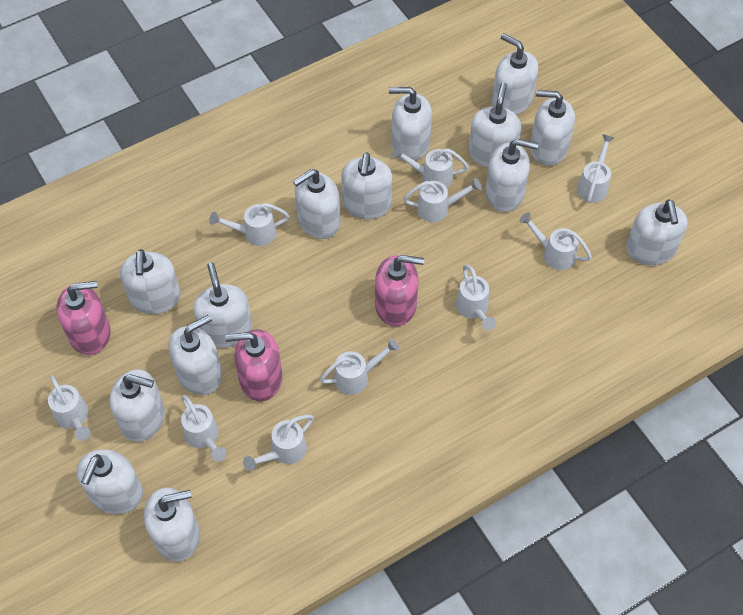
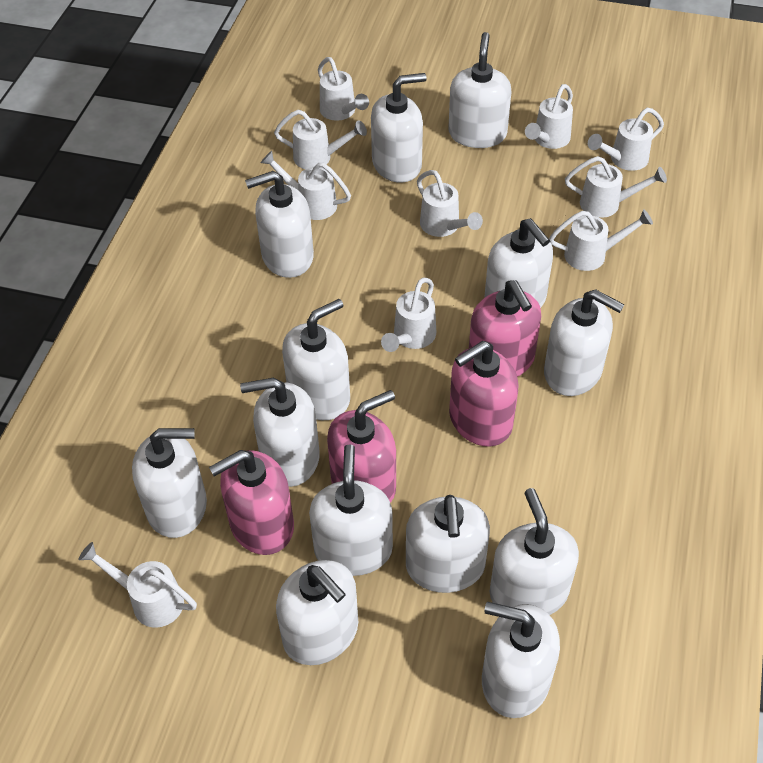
pink soap dispenser: [56,281,110,355] [225,329,283,402] [375,255,424,326] = 3 -> [209,450,294,555] [327,390,396,503] [449,341,518,447] [469,280,541,377] = 4
white soap dispenser: [77,449,143,514] [110,369,165,442] [120,249,181,314] [144,488,200,562] [168,315,222,395] [194,262,252,348] [293,169,341,239] [341,152,392,219] [389,87,432,161] [469,83,521,168] [485,139,539,212] [492,33,538,115] [530,90,575,166] [626,199,687,265] = 14 -> [132,428,207,538] [240,378,320,487] [245,171,314,278] [276,560,358,665] [282,299,350,420] [309,444,393,576] [371,73,427,183] [406,495,490,593] [448,32,512,148] [482,602,560,718] [484,218,553,308] [490,488,579,615] [544,289,625,396] = 13

